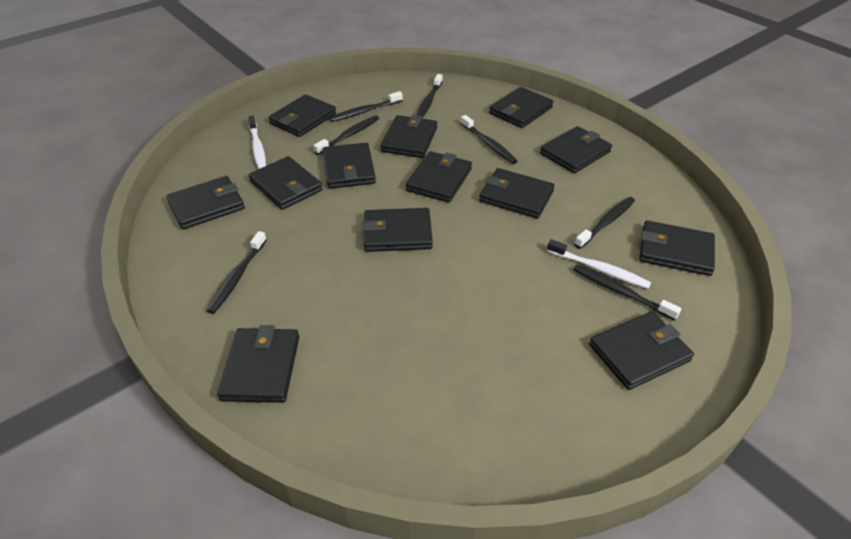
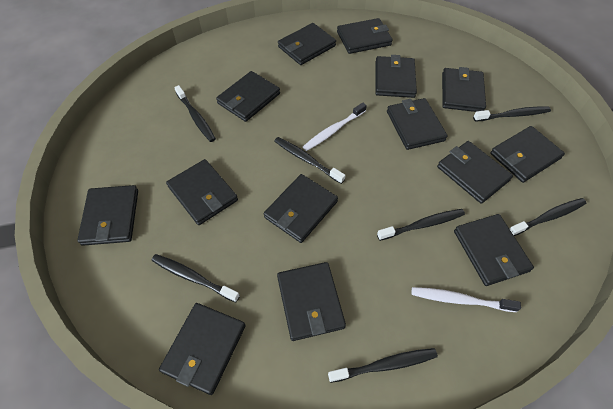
black wallet: [166,176,245,229] [217,325,299,403] [249,156,323,210] [268,94,336,137] [323,143,376,189] [362,208,433,252] [380,115,437,158] [405,151,472,203] [479,168,555,219] [489,87,554,128] [540,126,612,173] [589,311,694,390] [639,220,715,276] = 13 -> [77,185,138,246] [159,303,246,395] [166,159,238,225] [216,71,280,122] [264,174,338,243] [277,262,346,341] [278,23,336,65] [337,18,393,54] [375,55,417,98] [387,98,448,150] [437,141,513,204] [442,67,486,112] [454,214,534,286] [490,126,565,183] = 14

